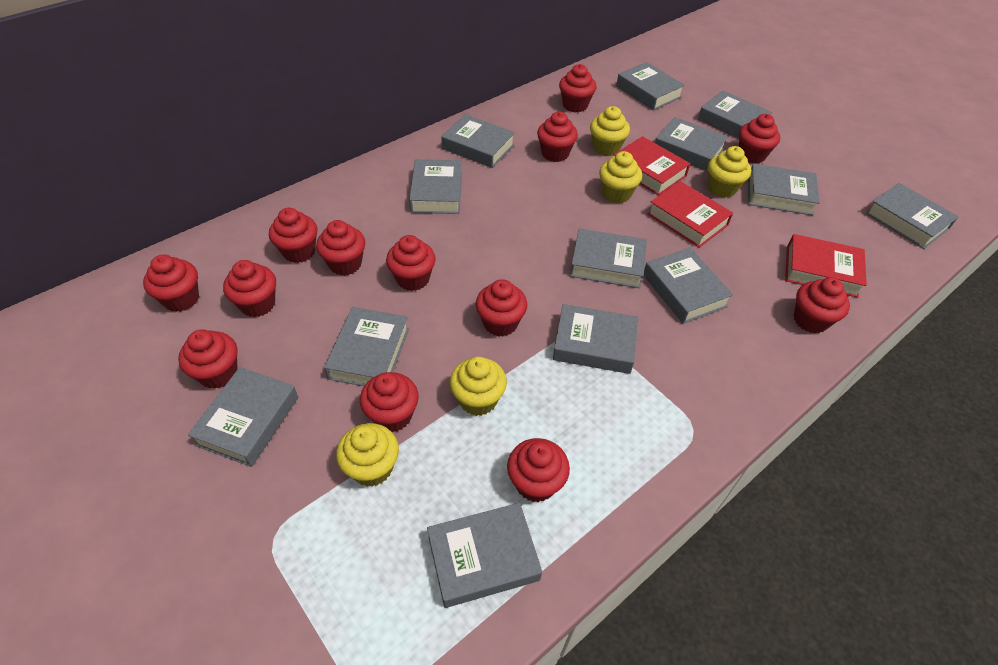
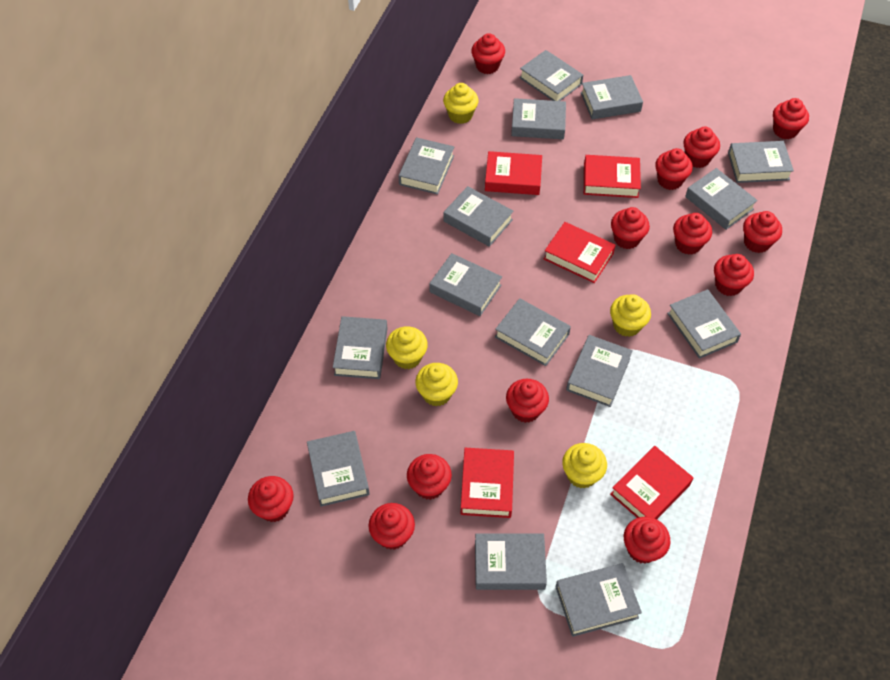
grey book: [188,367,298,467] [324,307,409,386] [409,159,462,214] [427,503,542,608] [441,114,515,168] [553,304,638,374] [570,228,647,288] [616,62,685,110] [644,247,733,324] [655,117,728,171] [698,91,772,139] [748,164,820,216] [866,183,959,249] = 13 -> [307,431,370,507] [333,316,388,379] [399,137,454,194] [429,253,502,316] [444,186,514,247] [475,533,547,590] [495,298,571,366] [511,98,566,139] [519,50,583,101] [555,563,642,637] [566,335,633,407] [581,75,643,119] [667,289,741,359] [685,168,758,230] [728,141,794,183] = 15
red book: [614,136,690,196] [647,181,733,248] [785,234,867,298] = 3 -> [460,448,514,518] [485,151,542,195] [544,222,616,283] [584,155,641,198] [610,446,693,519] = 5

